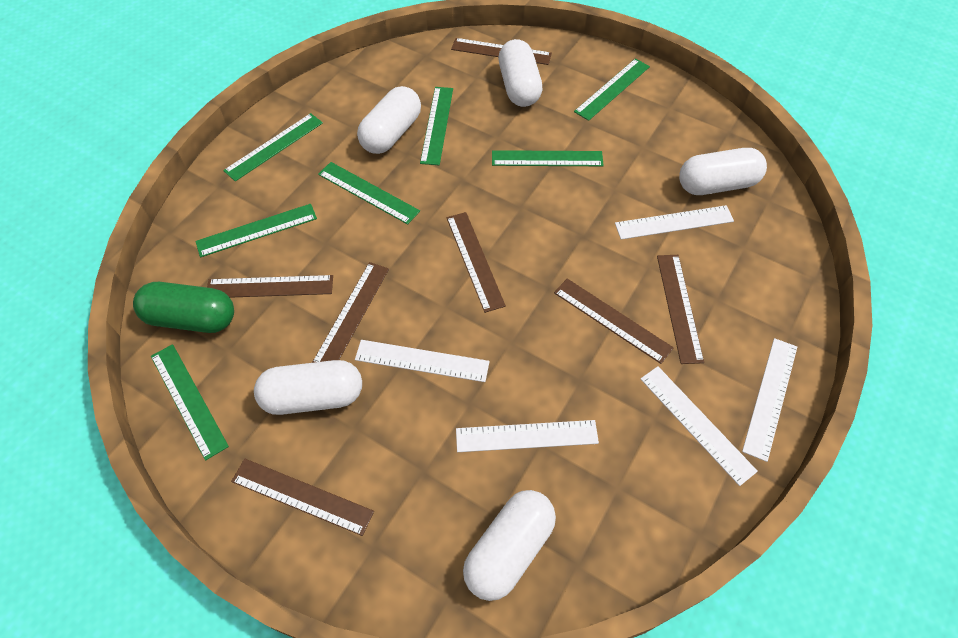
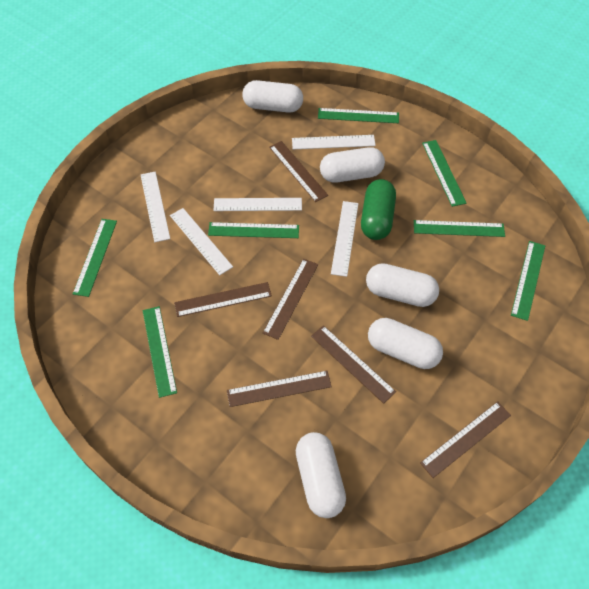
brown ruler: [207,275,333,298] [231,459,374,536] [312,262,389,363] [447,212,506,313] [451,38,552,65] [554,279,674,364] [657,255,704,364] = 7 -> [174,282,272,317] [227,371,332,407] [263,259,318,340] [269,141,328,202] [311,325,396,404] [420,401,511,478] = 6

